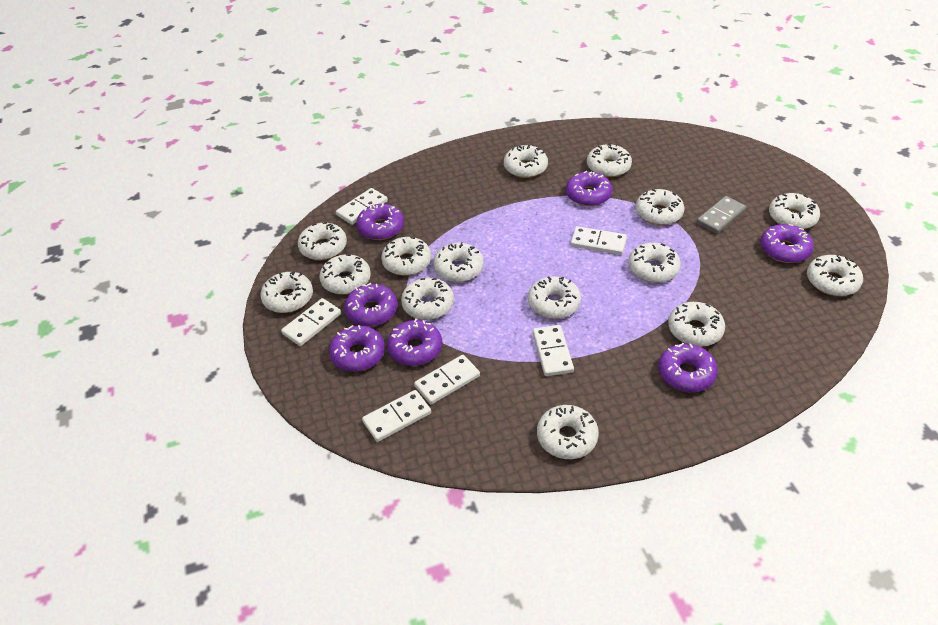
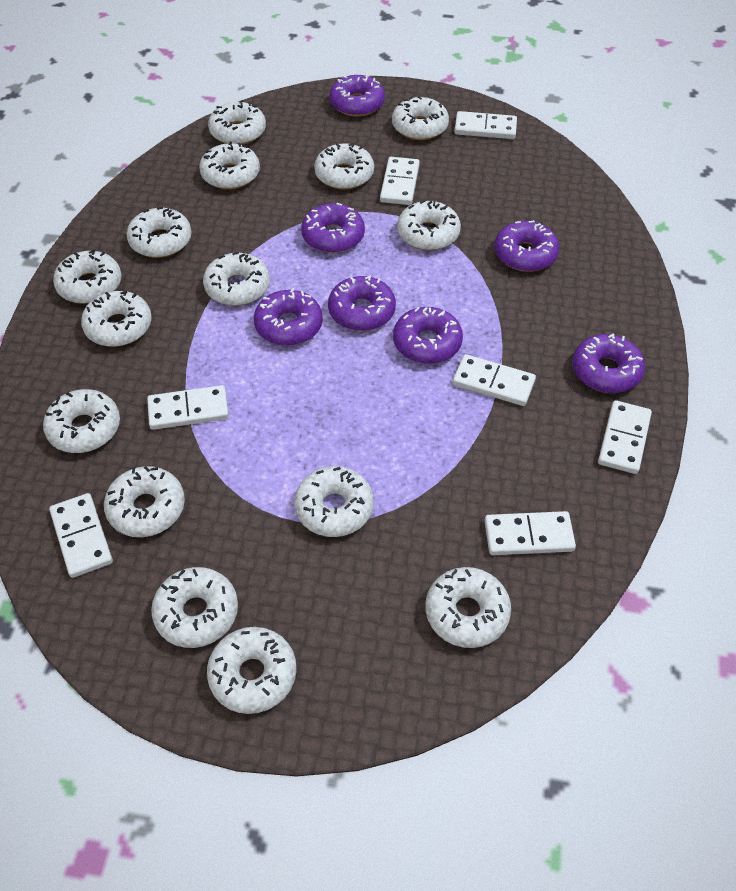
grey domino: [696,196,746,234] = 1 -> none = 0
white domino: [281,298,341,346] [336,188,388,225] [362,390,431,442] [414,355,480,404] [533,325,574,376] [570,226,627,255] = 6 -> [49,493,113,578] [147,385,229,430] [380,157,420,205] [453,354,536,406] [454,111,517,139] [484,511,576,555] [598,400,652,474] = 7

